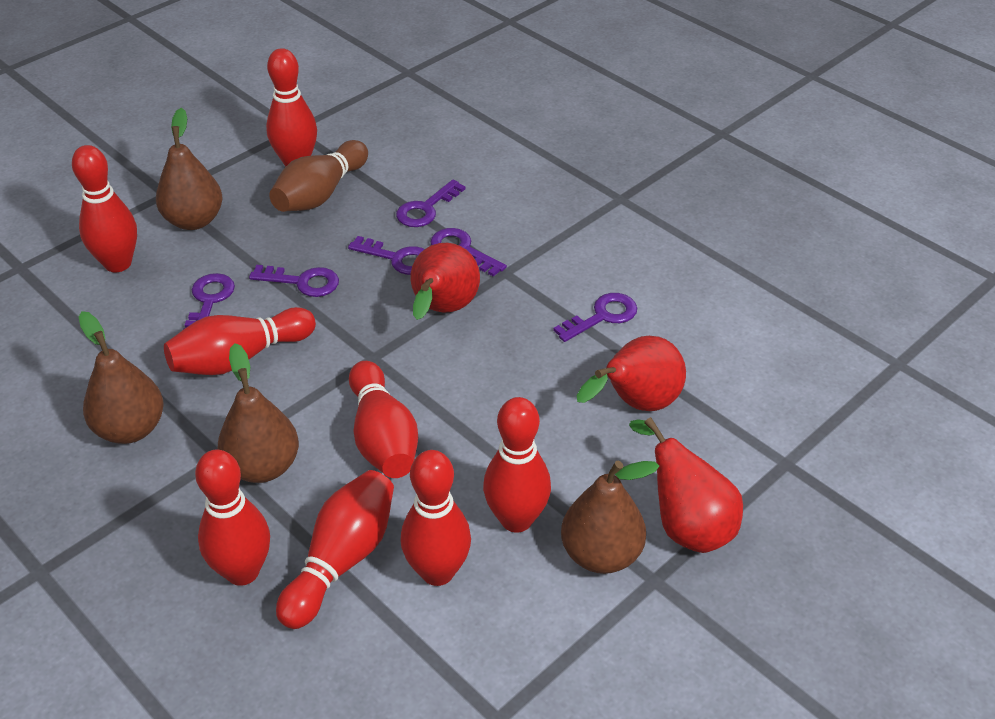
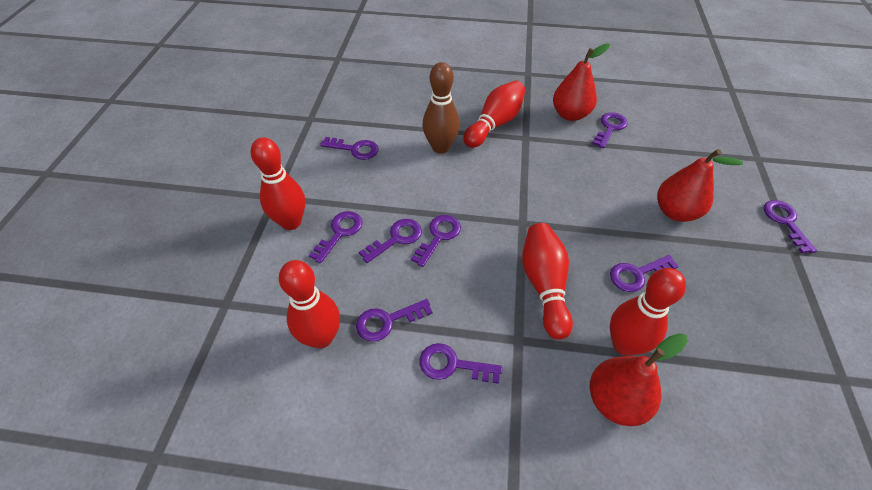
brown pear: [79,311,164,444] [156,108,222,230] [218,343,299,483] [561,461,659,574] = 4 -> none = 0
purple key: [183,273,235,330] [249,265,339,297] [348,236,424,275] [396,179,466,227] [430,228,507,277] [553,293,637,342] = 6 -> [309,211,363,263] [320,137,379,160] [356,299,432,342] [359,219,422,263] [411,215,461,267] [419,343,502,384] [592,112,628,148] [610,255,679,292] [763,200,817,253] = 9
red bowling pin: [72,145,137,272] [164,307,316,375] [195,450,270,586] [266,48,317,167] [276,470,394,629] [349,361,418,478] [401,450,471,586] [483,397,551,533] = 8 -> [251,137,305,230] [279,260,340,348] [463,81,525,148] [522,223,573,339] [610,268,686,356] = 5

